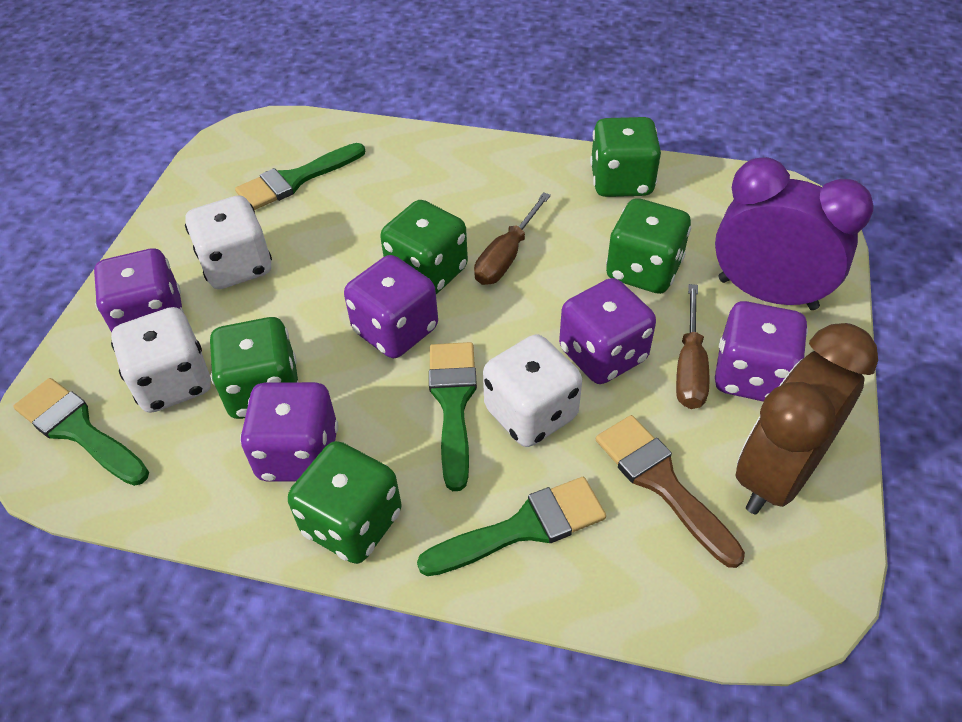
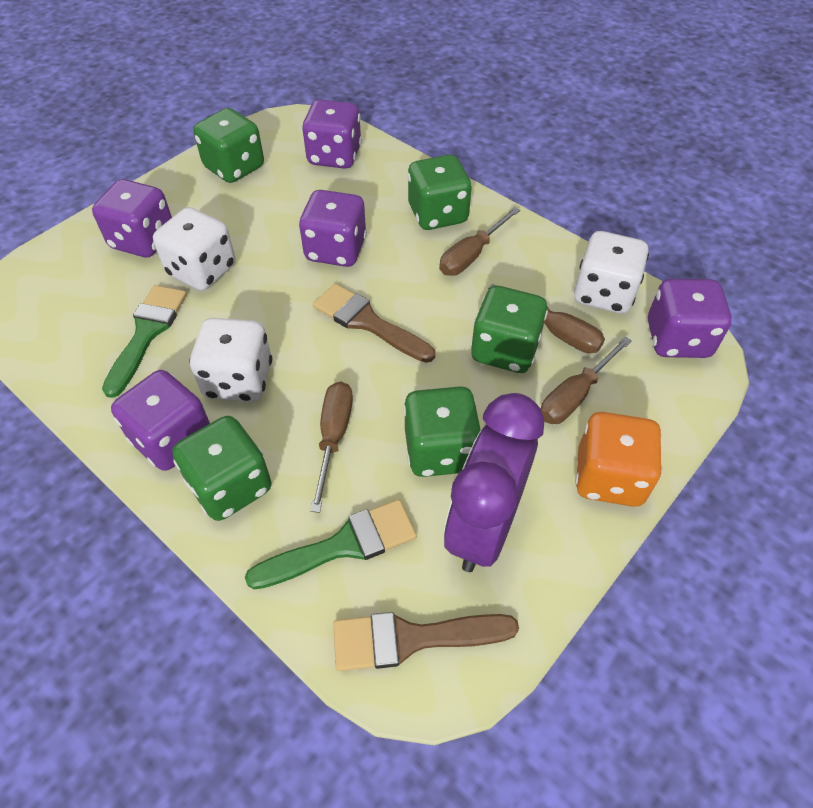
brown brush: [596,415,745,568] = 1 -> [313,284,435,363] [333,612,519,671] = 2
brown clock: [735,323,878,515] = 1 -> none = 0
brown screwdriver: [474,192,551,285] [676,284,709,409] = 2 -> [310,382,353,513] [439,207,520,276] [488,284,605,353] [541,336,632,424] = 4
green brush: [13,378,149,486] [235,143,365,210] [417,477,606,576] [429,342,477,491] = 4 -> [102,285,187,398] [245,500,417,589] = 2
orange dice: none = 0 -> [575,412,663,507] = 1

